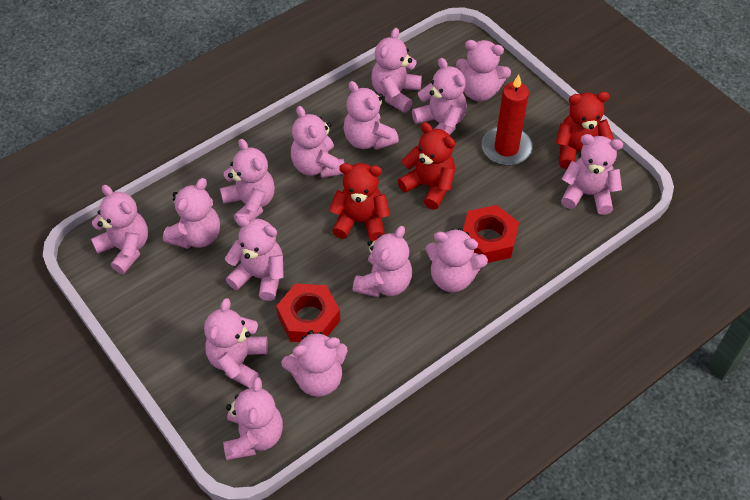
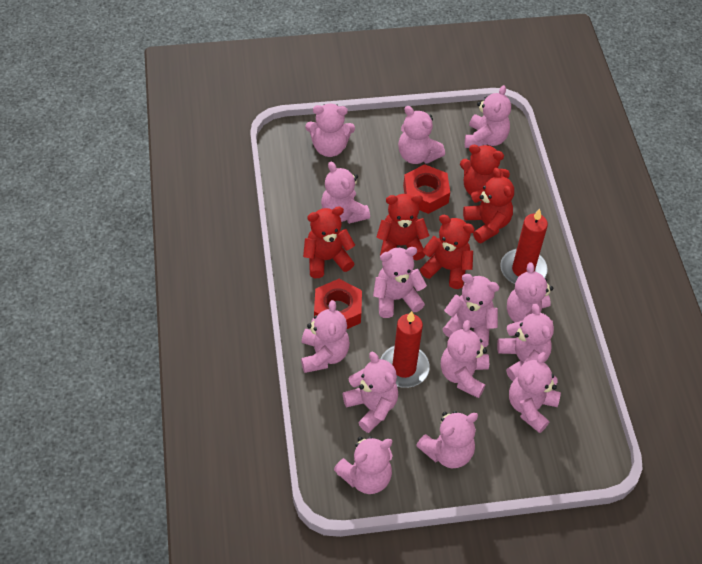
pink teddy bear: [91,185,148,274] [163,178,220,249] [204,298,268,388] [220,139,275,221] [223,377,283,460] [225,216,284,301] [281,330,348,397] [291,106,344,178] [343,81,399,150] [352,226,412,298] [371,28,422,113] [412,58,467,135] [426,228,488,292] [456,40,511,101] [561,134,623,215] = 15 -> [301,300,350,373] [305,103,355,157] [321,162,370,224] [334,436,393,494] [342,352,398,433] [373,247,427,318] [398,106,445,164] [416,411,478,469] [441,320,489,398] [442,274,499,347] [465,85,511,148] [497,304,554,381] [507,262,553,322] [509,352,561,433] = 14
red candle: [482,74,533,166] = 1 -> [381,311,430,388] [500,209,548,284] = 2
red teddy bear: [329,163,390,241] [398,122,455,210] [556,92,614,169] = 3 -> [303,206,355,278] [376,194,430,260] [420,215,475,289] [460,145,510,195] [463,168,514,243] = 5

